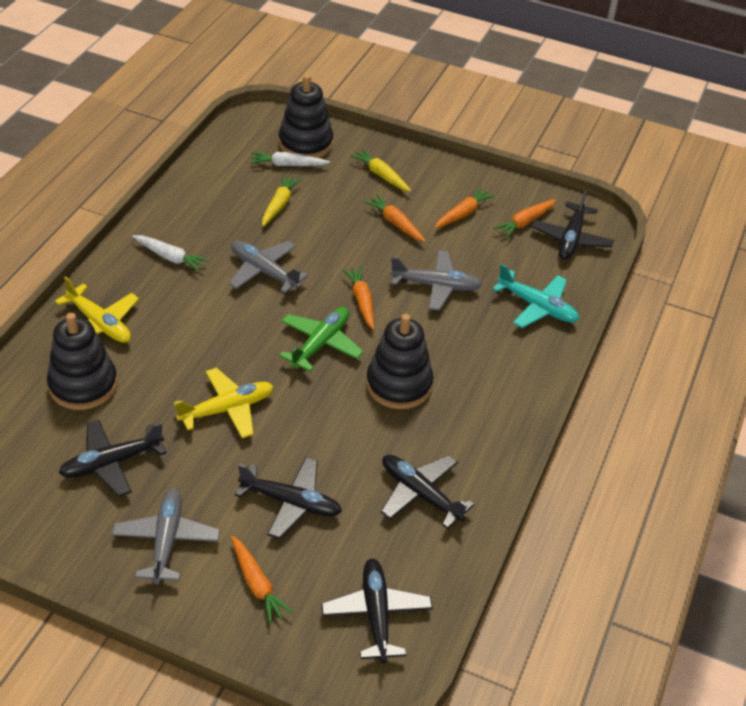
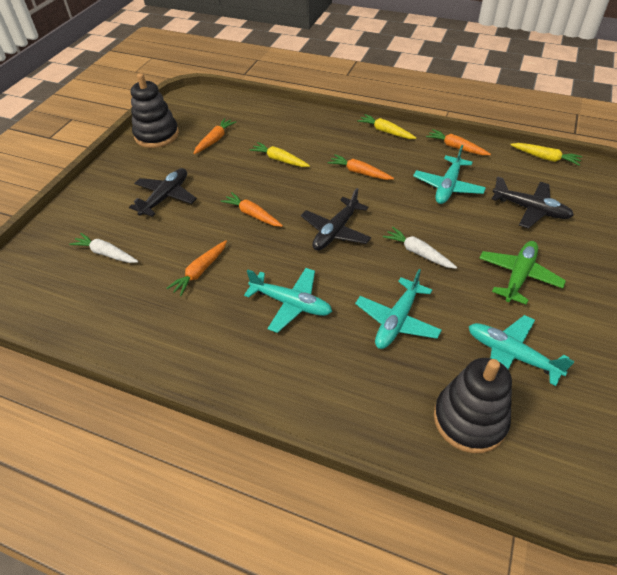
black plane: [59,420,166,497] [235,457,342,539] [321,558,433,663] [381,455,474,529] [531,190,614,260] = 5 -> [129,168,197,217] [301,188,371,250] [492,176,574,229] = 3
black stacking toy: [47,313,118,410] [279,74,333,158] [366,314,434,409] = 3 -> [131,73,179,148] [434,358,512,453] = 2
grey plane: [112,488,220,585] [229,241,308,293] [390,250,482,311] = 3 -> none = 0
turquoise plane: [492,264,579,328] = 1 -> [244,268,332,333] [355,269,442,349] [413,145,486,204] [469,315,575,386] = 4
yellow carrot: [262,174,301,226] [350,149,411,192] = 2 -> [249,142,310,167] [357,114,416,139] [510,143,582,166] = 3
yellow plane: [55,276,139,343] [174,368,274,438] = 2 -> none = 0

